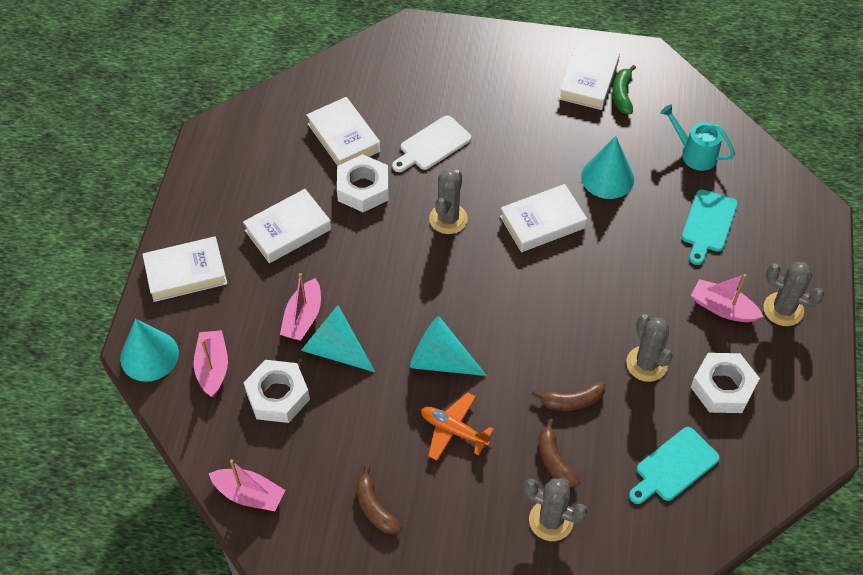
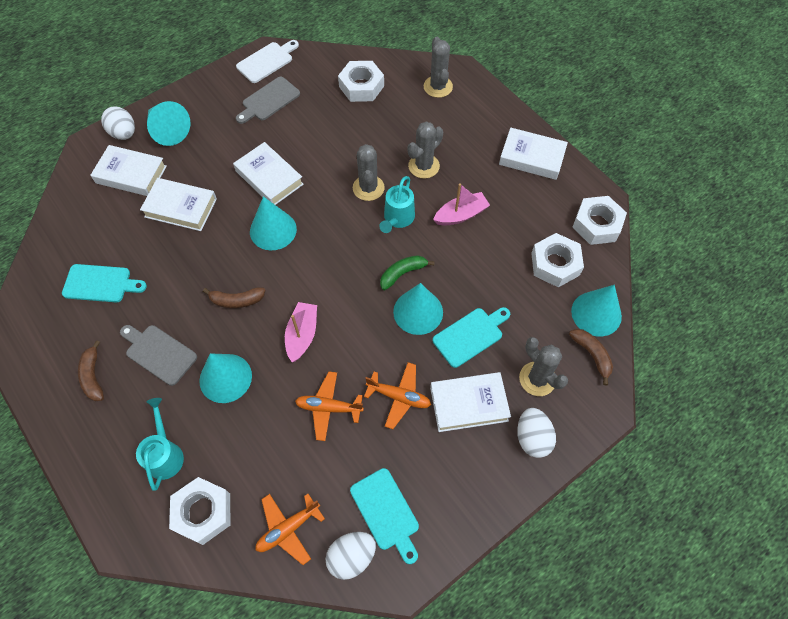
grey cutting board: none = 0 -> [120,325,197,386] [236,77,300,124] = 2
orange plane: [421,392,494,461] = 1 -> [255,494,325,565] [295,372,364,441] [364,362,431,429] = 3
pink boat: [194,330,228,397] [209,459,286,511] [280,273,321,341] [691,274,764,322] = 4 -> [285,302,317,362] [433,183,490,226] = 2
turquoise cone: [120,319,179,382] [301,305,375,372] [410,316,487,376] [581,136,634,199] = 4 -> [147,101,190,146] [199,354,252,403] [250,196,297,250] [393,283,443,335] [571,285,622,336] = 5
turquoise cutting board: [629,427,720,504] [681,189,738,265] = 2 -> [62,264,147,302] [350,468,419,564] [433,307,510,368] = 3
turquoise watering can: [660,104,735,171] = 1 -> [136,398,184,491] [379,176,415,233] = 2
white egg: none = 0 -> [101,106,135,140] [325,532,376,580] [517,408,556,458] = 3
white nut: [243,360,310,423] [337,154,389,212] [691,353,760,413] = 3 -> [169,477,230,545] [338,61,384,102] [531,233,584,287] [572,196,627,245] = 4

